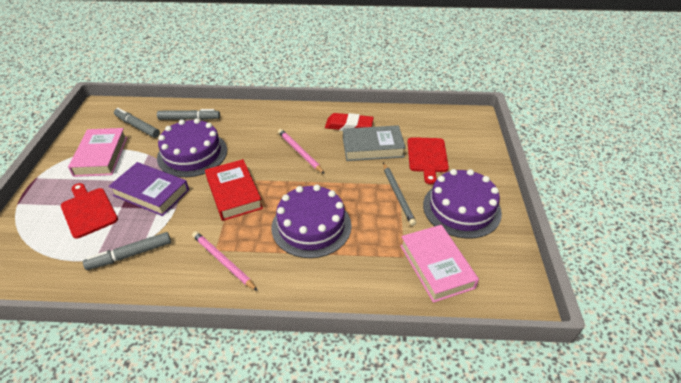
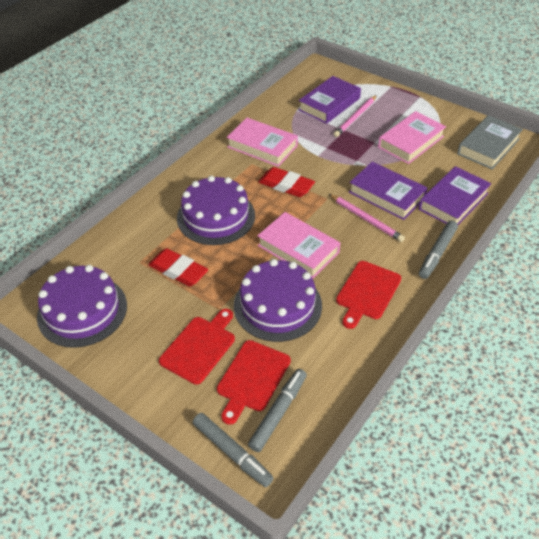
grey pencil: [383,163,416,226] = 1 -> none = 0
pink book: [68,128,127,177] [400,225,479,303] = 2 -> [227,118,298,167] [257,212,340,279] [378,111,446,164] = 3
purple book: [109,162,189,216] = 1 -> [299,76,361,124] [349,162,428,220] [419,166,491,225] = 3
red book: [205,159,263,221] = 1 -> none = 0
red cutting board: [61,183,118,239] [408,137,449,184] = 2 -> [159,309,235,385] [217,340,291,425] [336,261,401,329] = 3
red eraser: [325,113,374,131] = 1 -> [148,248,208,287] [258,167,315,197] = 2

